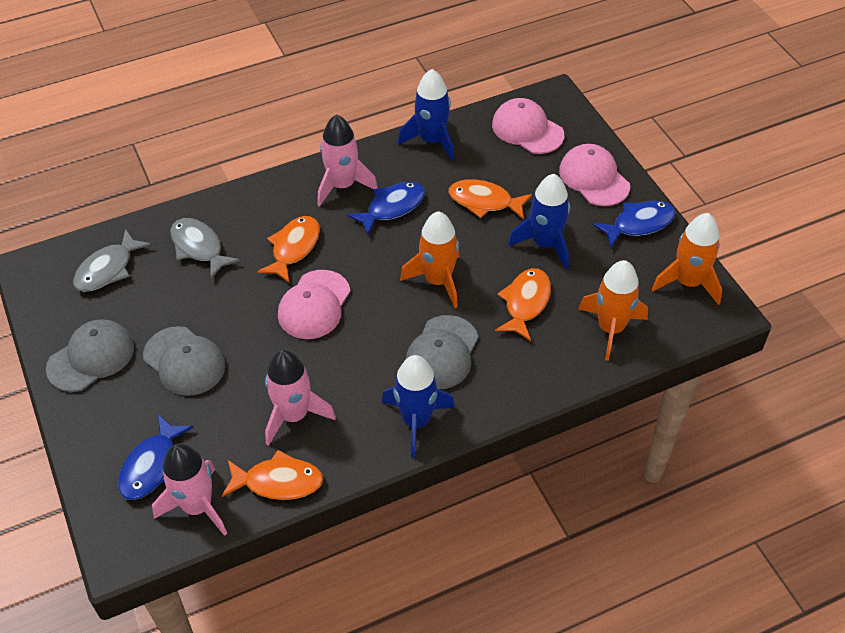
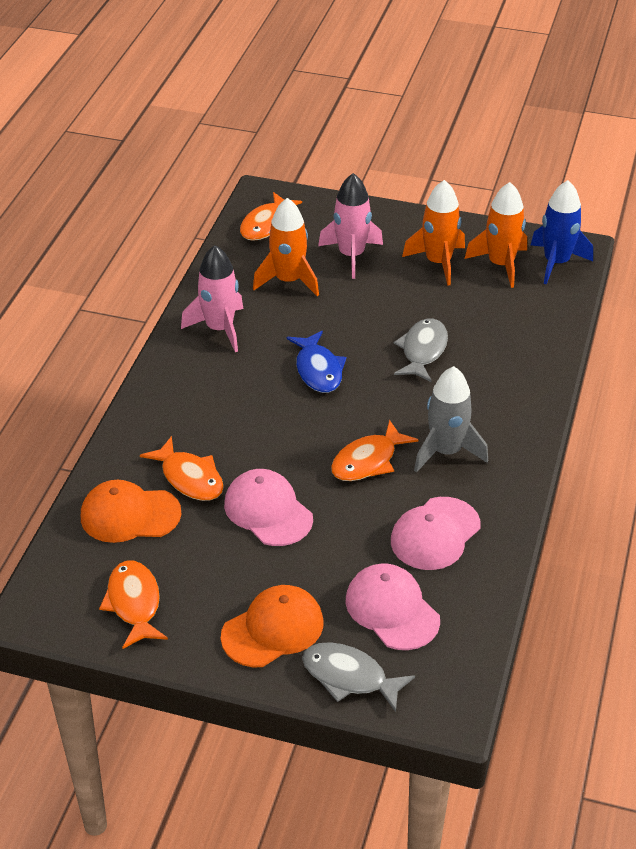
blue fish: [118,414,193,500] [347,182,425,236] [593,201,675,248] = 3 -> [287,331,346,393] = 1
blue rocket: [382,355,455,458] [398,69,454,161] [508,174,570,269] = 3 -> [531,180,593,285] = 1
grey cap: [46,319,134,392] [143,326,225,396] [406,315,478,389] = 3 -> none = 0
grey rocket: none = 0 -> [414,366,488,473] = 1
orange cap: none = 0 -> [81,480,181,543] [221,585,323,667] = 2
pink rocket: [152,443,227,536] [265,350,336,446] [318,114,378,207] = 3 -> [181,245,243,352] [318,173,383,279] = 2

